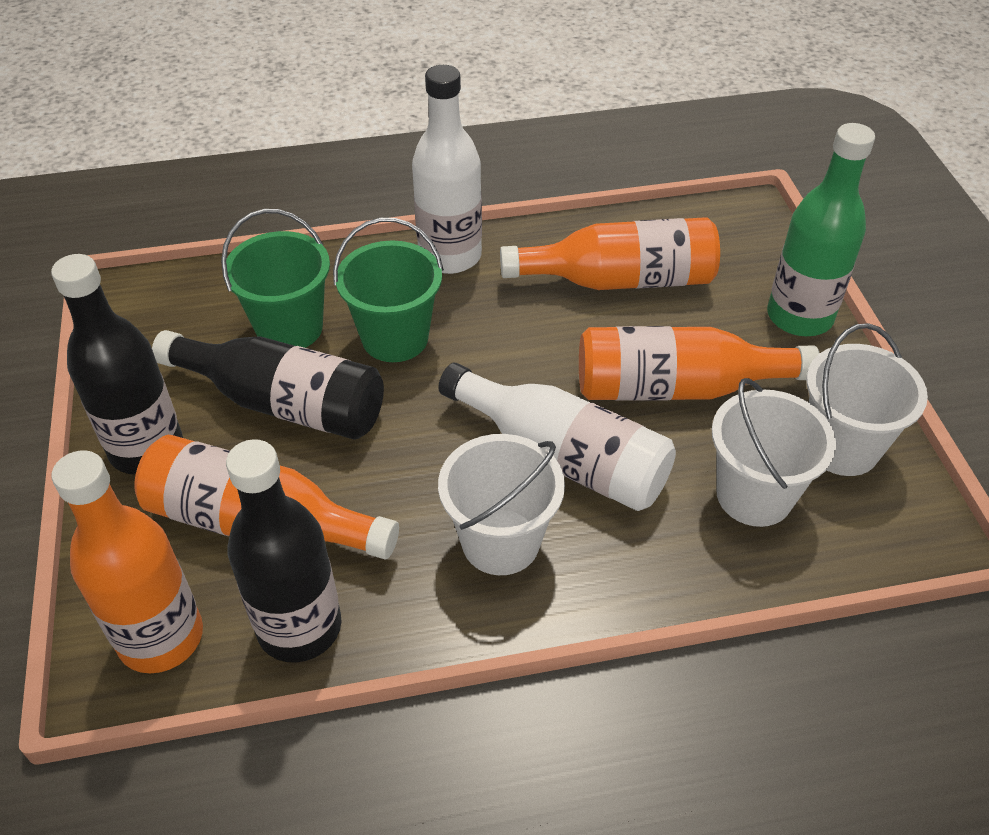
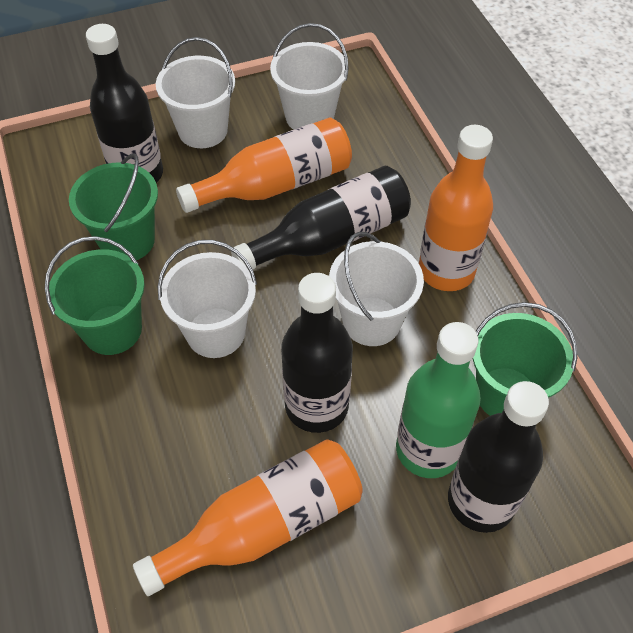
black bottle: [51,254,183,475] [152,330,384,440] [226,439,342,663] = 3 -> [86,24,163,183] [231,166,411,269] [281,273,353,433] [448,381,549,533] = 4
green bucket: [221,209,330,348] [333,218,444,362] = 2 -> [45,236,145,355] [69,154,158,260] [472,302,577,416] = 3
orange bottle: [52,450,203,673] [134,435,399,559] [500,217,720,290] [579,326,820,401] = 4 -> [133,439,363,596] [176,118,352,213] [419,125,493,291] = 3
white bottle: [412,65,482,274] [438,363,676,511] = 2 -> none = 0
white bucket: [438,434,565,575] [712,378,836,527] [806,323,928,476] = 3 -> [156,37,235,148] [158,240,257,358] [270,23,349,130] [329,232,424,346] = 4

